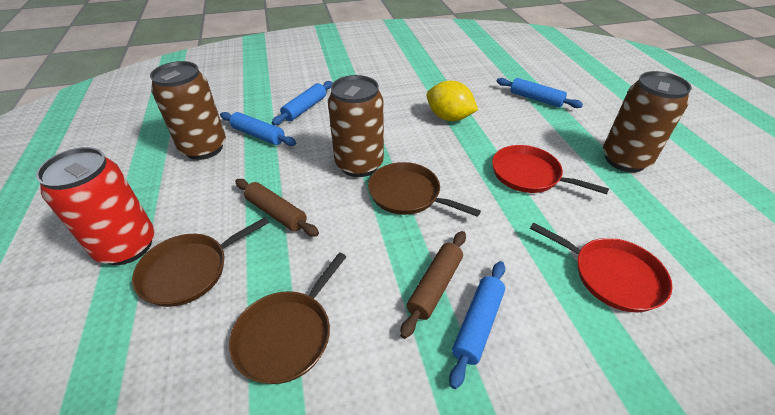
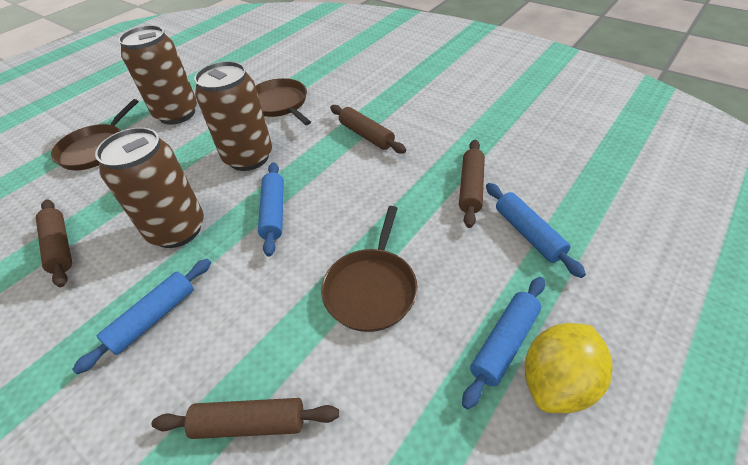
brown rolling pin: [235,179,319,237] [400,231,466,339] = 2 -> [36,199,72,287] [152,398,339,439] [330,105,406,154] [459,140,485,228] = 4
red can: [36,147,155,265] = 1 -> none = 0
red pan: [492,145,609,194] [530,222,673,312] = 2 -> none = 0

